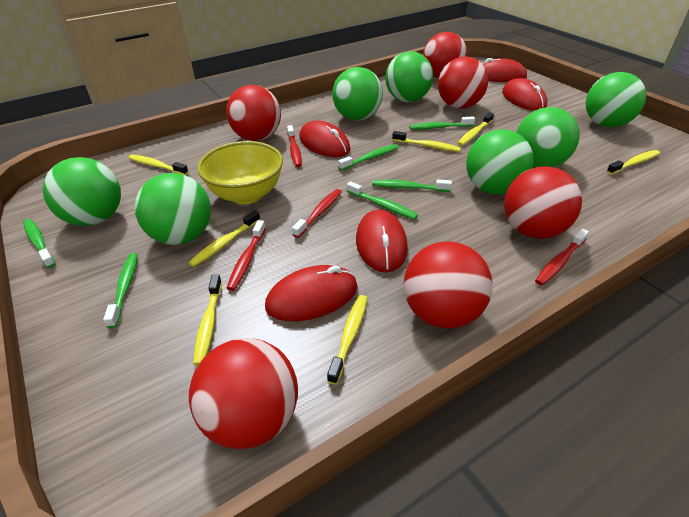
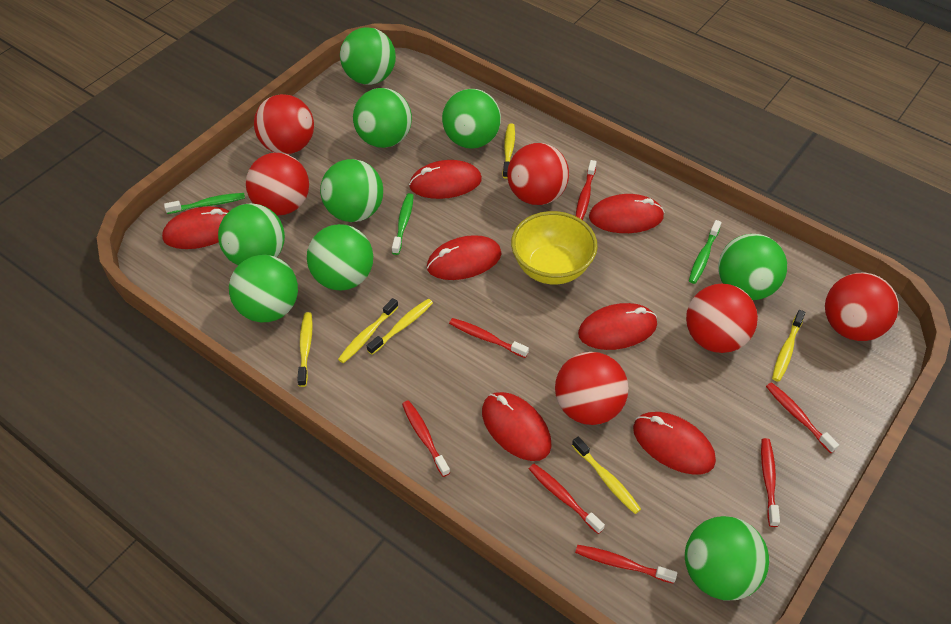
green ball: [43,157,121,226] [135,173,211,245] [332,67,383,120] [385,51,433,102] [466,129,533,195] [516,107,580,167] [586,72,646,127] = 7 -> [218,203,285,265] [229,255,298,322] [307,224,373,291] [320,159,383,222] [340,27,396,85] [353,88,412,148] [442,89,501,149] [685,516,769,601] [718,234,787,300] = 9
green toothbrush: [23,219,56,268] [103,253,138,328] [338,144,399,170] [347,181,418,220] [372,179,452,192] [409,116,475,130] = 6 -> [164,193,245,214] [392,193,414,255] [689,220,721,284] = 3
red mouse: [265,265,358,321] [299,121,350,157] [356,210,408,272] [482,58,527,82] [502,78,547,111] = 5 -> [162,207,229,249] [409,160,482,199] [427,235,502,280] [482,392,552,461] [578,303,657,350] [589,194,664,233] [633,412,716,475] = 7
red toothbrush: [227,220,266,291] [287,125,302,167] [292,189,342,238] [535,229,589,286] = 4 -> [402,400,450,477] [449,318,529,358] [529,464,605,534] [575,545,677,584] [576,160,596,220] [761,438,780,527] [766,382,839,453] = 7
yellow toothbrush: [129,155,189,175] [189,210,260,267] [193,275,222,366] [327,295,367,385] [392,131,461,152] [457,112,494,146] [607,150,660,174] = 7 -> [297,312,313,387] [338,298,399,364] [367,299,433,355] [502,123,515,179] [572,437,641,514] [772,310,805,382] = 6

